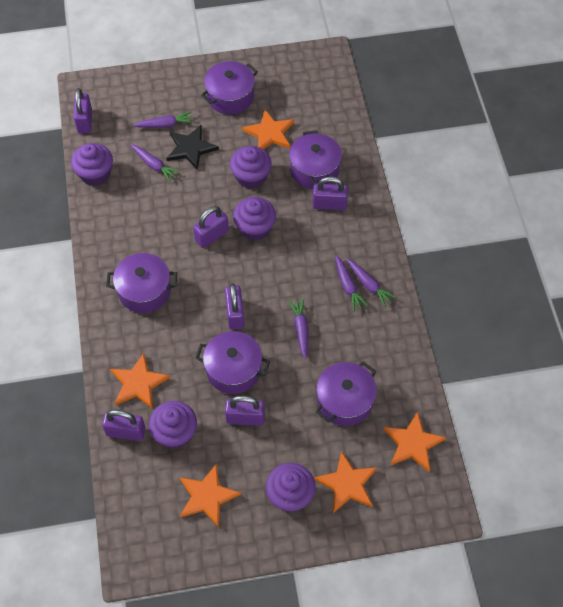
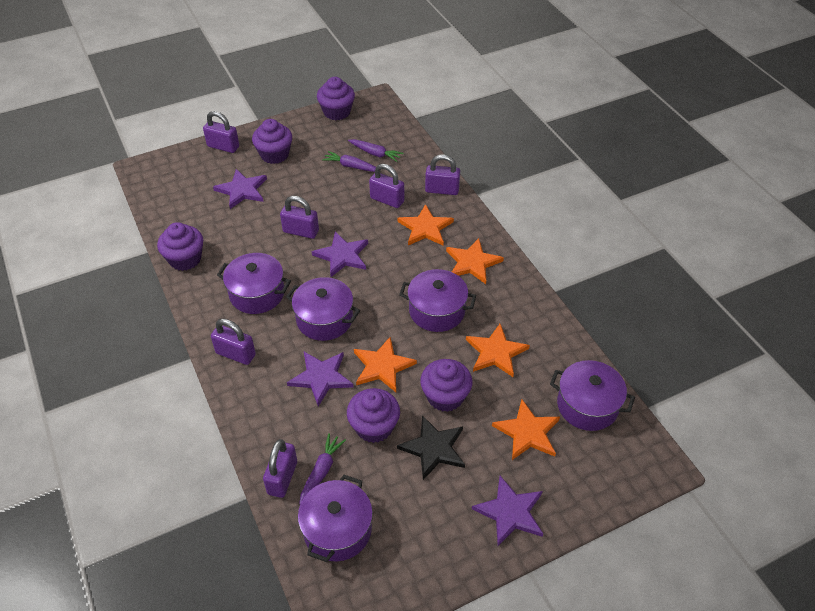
purple carrot: [131,144,180,182] [133,111,194,128] [288,298,309,359] [335,255,368,311] [346,259,396,307] = 5 -> [299,433,346,504] [322,151,376,172] [348,139,403,162] = 3
purple star: none = 0 -> [213,169,267,209] [287,352,353,407] [312,232,368,277] [472,476,543,546] = 4

